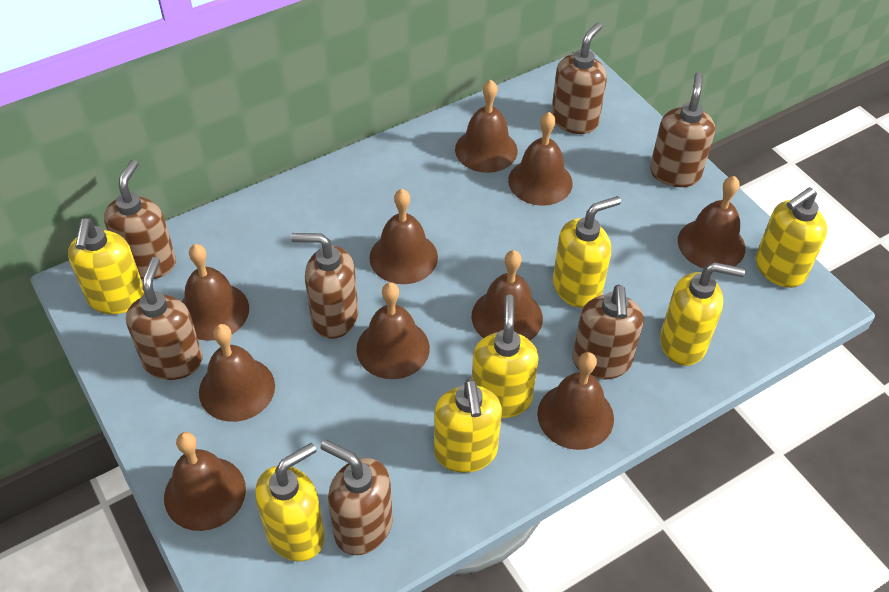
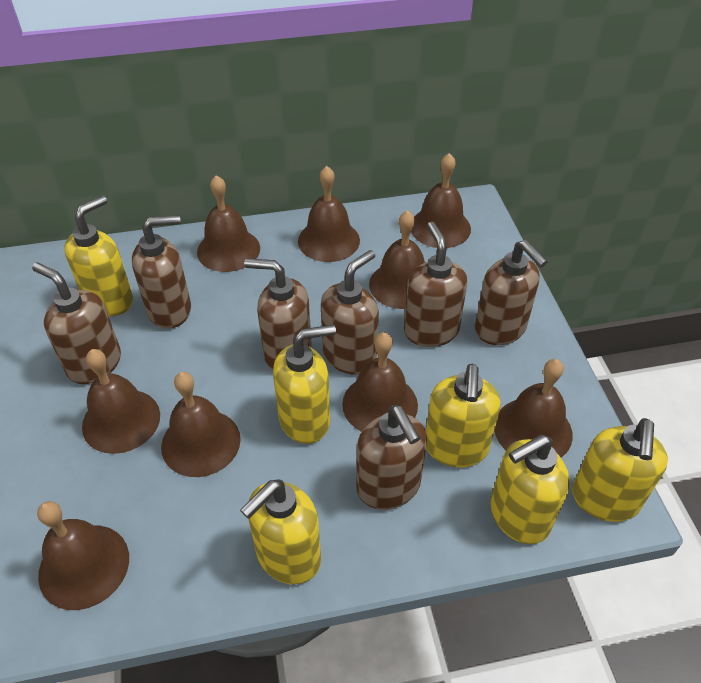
brown bell: [164,432,246,531] [182,244,249,341] [199,324,275,422] [356,282,430,379] [369,189,438,284] [455,80,518,173] [472,250,543,340] [508,112,573,206] [537,352,614,450] [678,176,745,268] = 10 -> [37,501,129,610] [82,349,160,454] [161,372,241,477] [197,175,260,272] [298,166,360,262] [342,332,418,432] [369,210,425,309] [411,153,471,248] [495,359,573,458] = 9
yellow soap dispenser: [68,218,144,314] [255,443,325,561] [434,379,502,473] [472,295,539,418] [553,196,621,308] [660,262,745,366] [756,187,827,288] = 7 -> [64,196,133,316] [240,479,321,585] [273,324,336,444] [426,364,501,467] [490,435,570,544] [572,418,668,522] = 6

